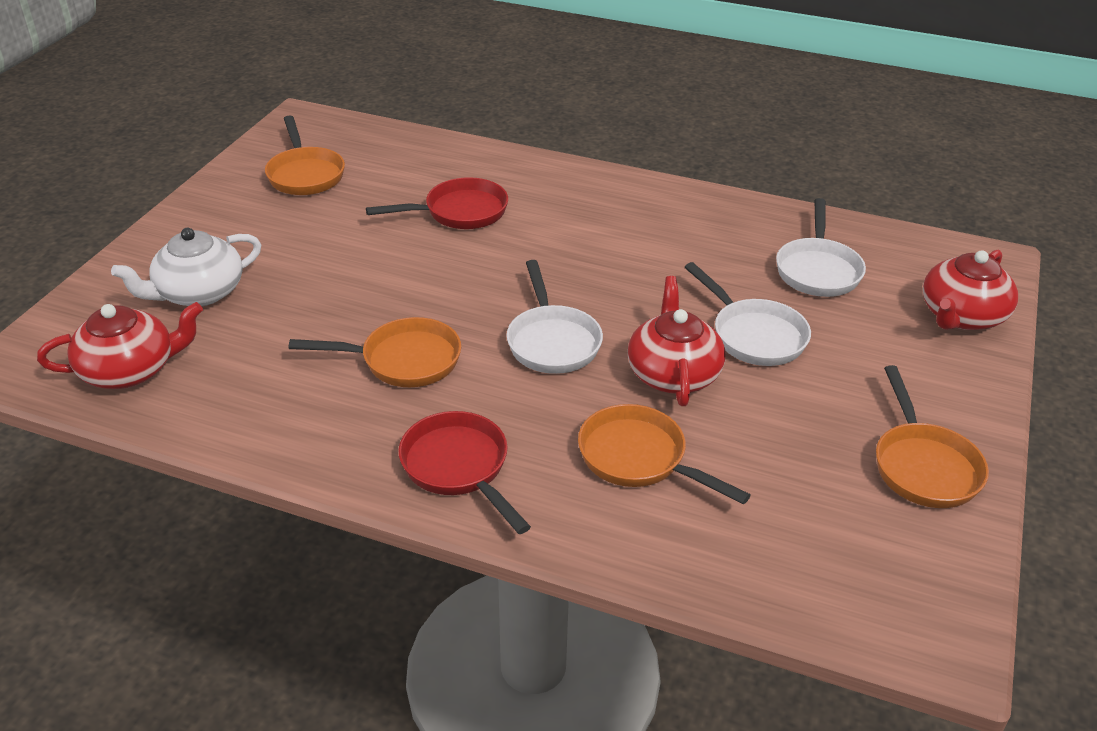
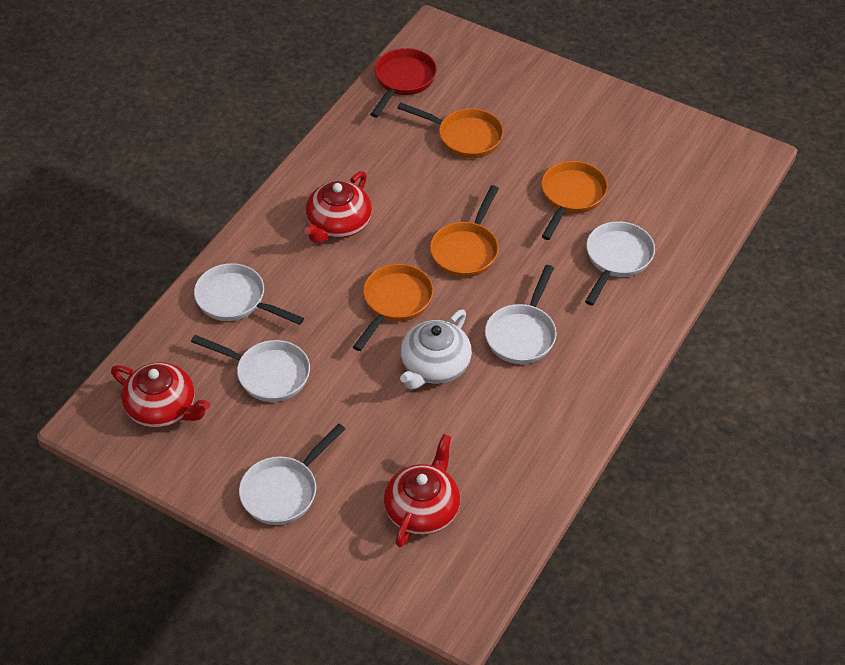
red pan: [366,177,508,229] [399,411,531,534] = 2 -> [370,48,437,118] = 1
white pan: [506,260,603,374] [685,262,811,366] [776,198,866,297] = 3 -> [191,335,310,402] [194,263,304,325] [239,423,345,525] [485,265,557,364] [585,221,655,305] = 5

